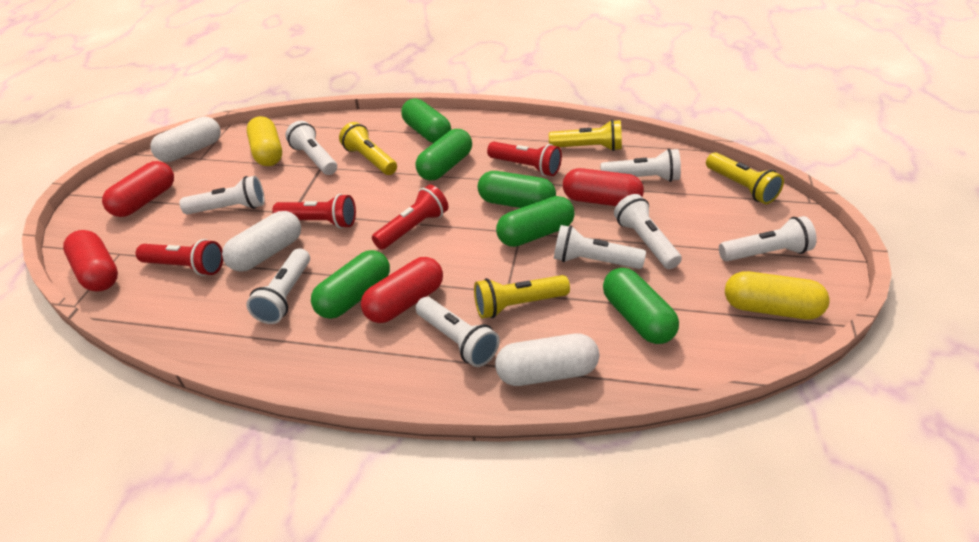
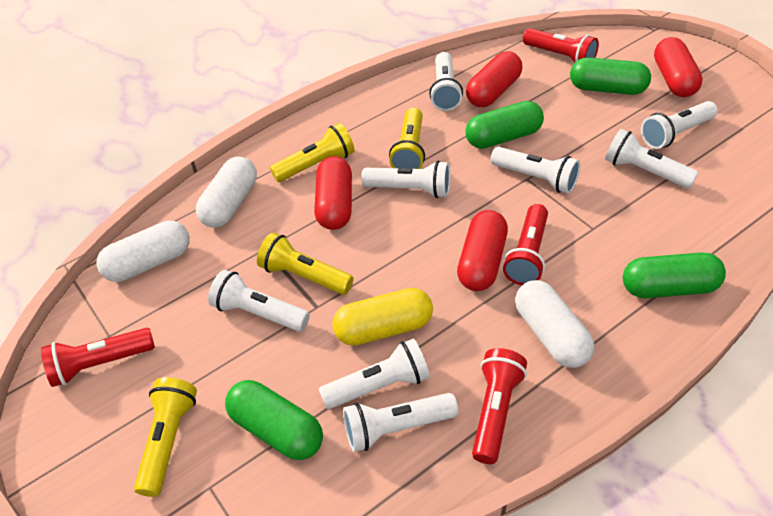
green capsule: [311,250,390,319] [401,98,451,143] [416,129,472,181] [478,171,556,208] [496,196,575,247] [603,268,679,344] = 6 -> [225,380,323,460] [466,101,544,149] [570,57,651,95] [623,252,726,298] = 4
yellow capsule: [247,116,282,166] [725,271,830,319] = 2 -> [332,288,433,346] = 1

